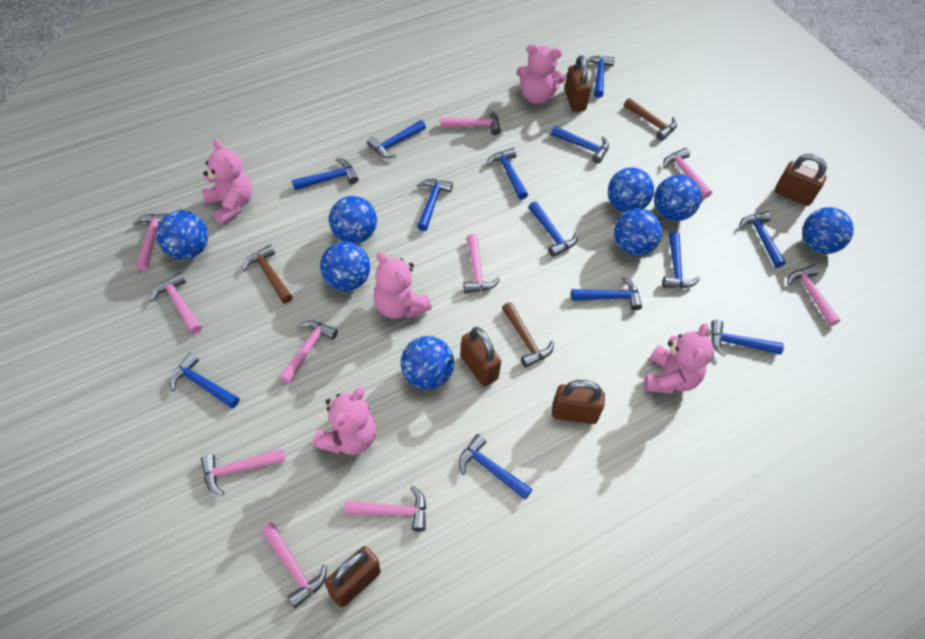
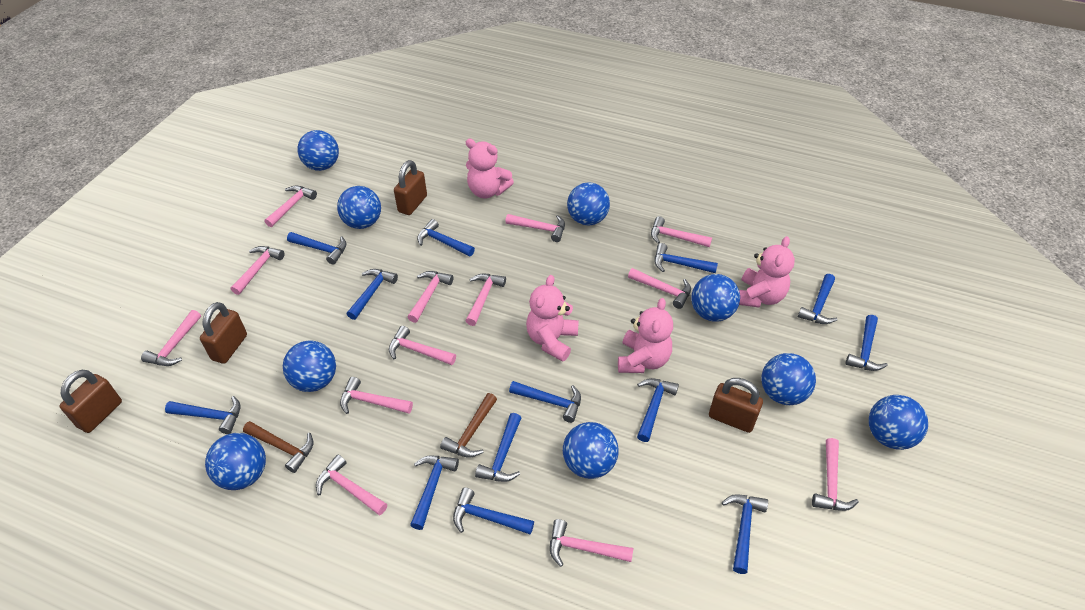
blue ball: [156,210,208,260] [320,242,370,291] [329,196,377,244] [401,336,454,389] [608,167,654,213] [614,208,662,256] [654,175,701,221] [802,207,854,254] = 8 -> [205,433,266,490] [283,340,336,392] [298,130,339,171] [337,186,381,229] [563,422,619,479] [567,182,610,225] [691,274,740,322] [761,353,816,405] [869,395,928,450] = 9
brown hammer: [242,245,293,304] [502,302,554,368] [624,98,677,141] = 3 -> [243,421,313,473] [440,393,497,458] = 2
brown padlock: [325,546,381,607] [460,327,501,386] [552,380,605,424] [564,56,591,112] [775,154,827,206] = 5 -> [60,370,122,433] [200,302,247,364] [394,160,427,215] [709,378,763,433] = 4
pink hammer: [133,213,169,271] [150,273,202,334] [201,449,285,495] [261,523,327,608] [279,320,338,384] [344,486,426,532] [441,109,501,135] [463,234,500,293] [663,148,712,198] [787,265,840,326] = 10 -> [141,310,201,366] [231,246,285,295] [264,186,317,227] [316,455,387,515] [340,377,413,414] [389,326,456,365] [407,271,453,323] [466,274,506,326] [505,214,565,242] [550,519,633,567] [628,268,691,309] [651,216,712,247] [812,438,859,511] = 13
pink teddy bear: [202,139,252,225] [313,386,376,455] [373,252,432,319] [517,44,565,104] [644,323,714,394] = 5 -> [466,139,514,198] [526,275,579,362] [618,298,673,373] [739,236,795,308] = 4

